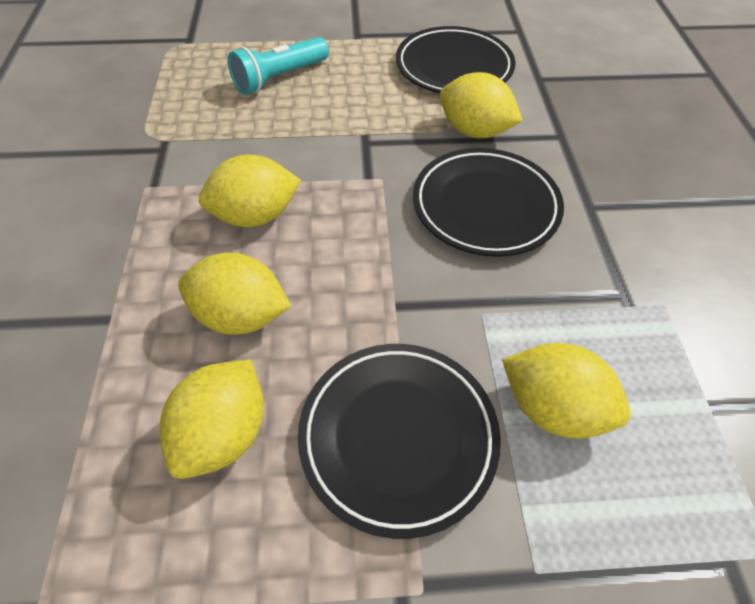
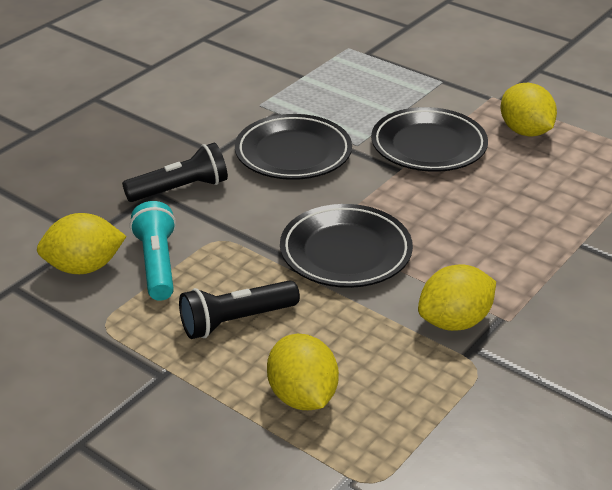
black flashlight: none = 0 -> [122,143,228,202] [179,280,300,339] = 2
yellow lemon: [159,360,264,479] [178,252,291,334] [199,155,301,227] [440,72,523,138] [502,343,631,439] = 5 -> [37,213,126,274] [267,334,339,410] [418,264,496,331] [501,83,557,137] = 4

